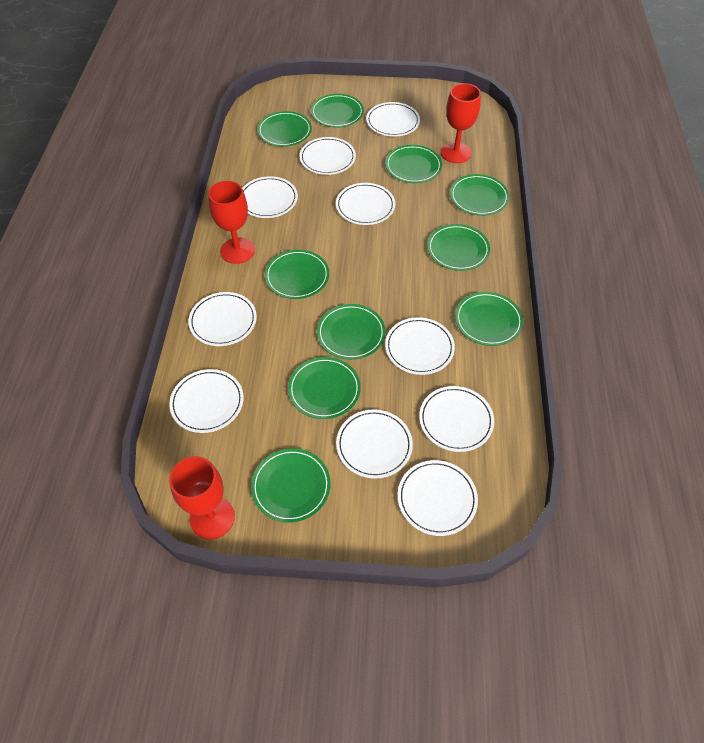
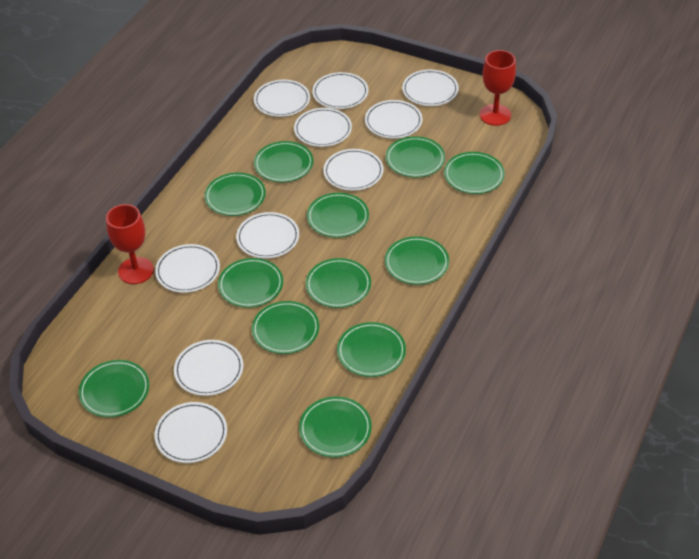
green plate: [251,448,331,523] [257,111,312,147] [265,250,329,299] [288,357,361,419] [311,94,364,127] [317,304,386,360] [385,145,442,183] [427,224,490,271] [450,174,509,216] [455,292,523,346] = 10 -> [79,360,149,417] [205,173,266,216] [218,258,283,308] [252,301,319,354] [254,141,313,182] [299,396,372,457] [306,258,371,308] [307,193,369,238] [337,322,406,377] [385,236,449,285] [386,136,445,178] [444,152,505,194] = 12
red goblet: [169,456,235,540] [208,181,255,264] [441,83,481,163] = 3 -> [106,204,154,284] [480,50,516,126] = 2

